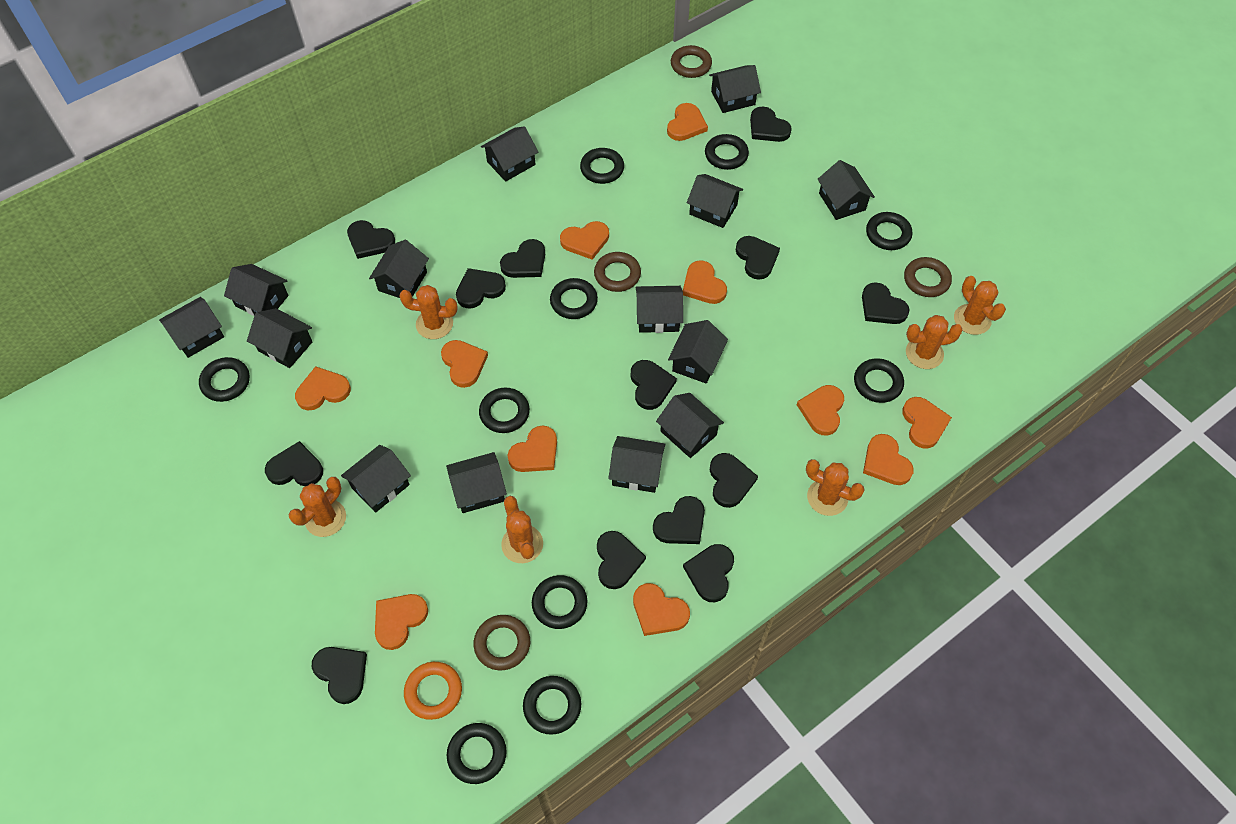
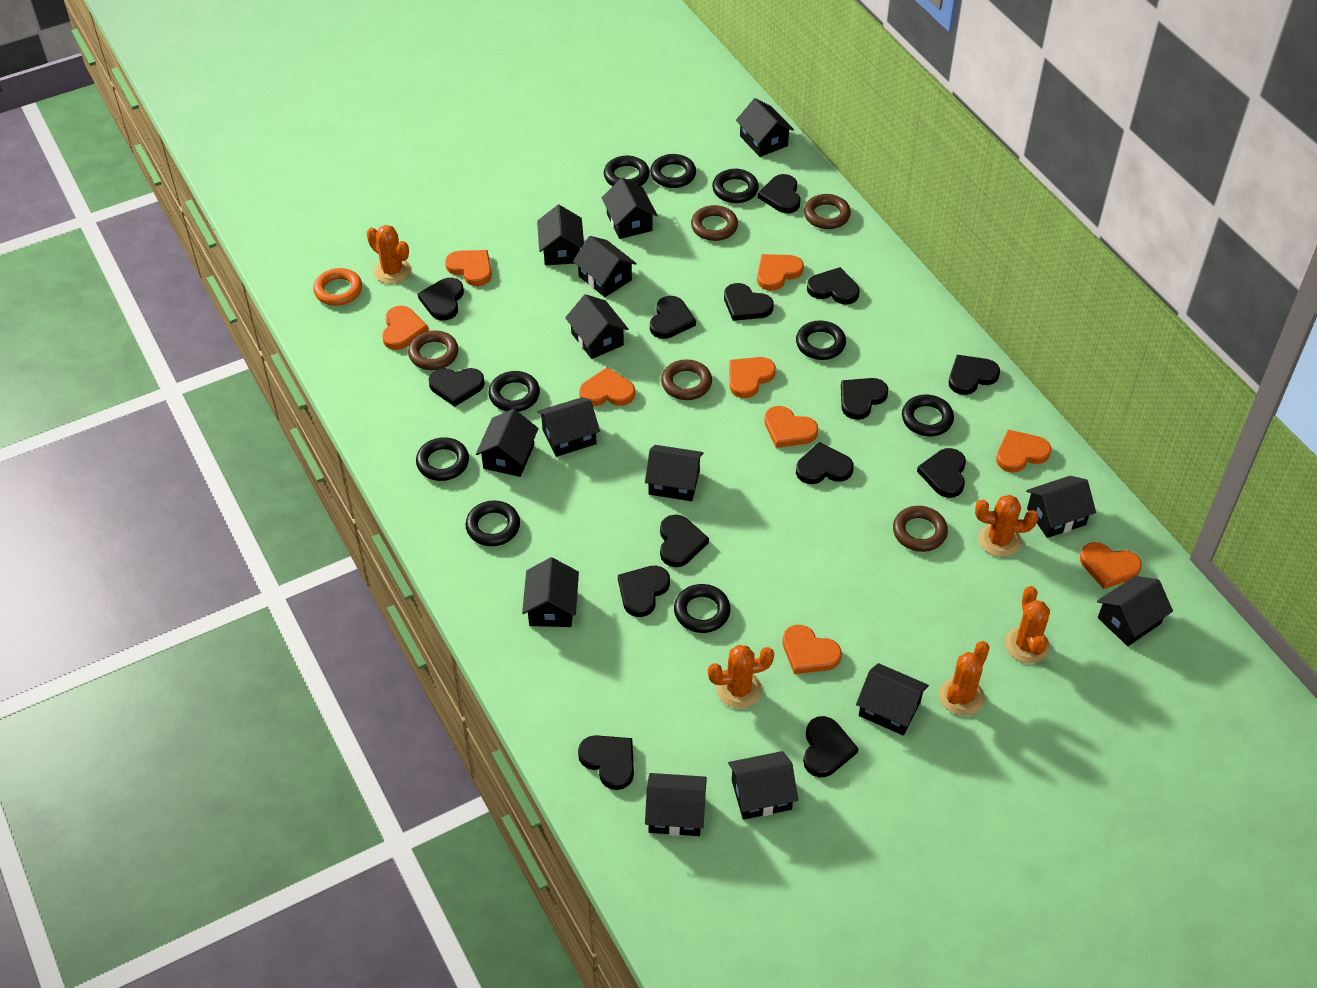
black heart: [265,441,323,486] [312,647,367,704] [347,220,395,259] [456,268,506,309] [500,239,545,278] [597,531,646,589] [631,360,677,410] [653,496,705,544] [683,544,734,602] [710,453,758,508] [736,236,780,280] [750,107,792,142] [862,282,910,324] = 13 -> [418,278,464,321] [428,368,485,407] [578,735,634,790] [618,566,670,617] [650,296,696,339] [660,515,709,567] [724,283,774,321] [758,174,801,213] [796,442,854,484] [803,716,859,778] [807,267,860,305] [841,378,888,420] [917,448,966,498] [949,355,1000,395] = 14
black ring: [199,357,250,402] [447,723,507,784] [479,388,530,433] [523,676,581,735] [532,575,588,629] [550,278,598,319] [580,148,624,184] [705,134,749,170] [854,358,904,403] [866,212,912,250] = 10 -> [416,437,469,481] [465,501,520,546] [488,371,540,412] [604,156,650,186] [650,154,696,188] [674,584,731,633] [712,169,759,203] [796,321,846,360] [902,395,954,436] = 9
brown ring: [474,615,530,670] [594,252,641,292] [671,45,712,78] [904,257,952,297] = 4 -> [408,330,459,370] [661,359,712,400] [691,205,738,241] [804,194,851,229] [893,506,948,552] = 5
orange cactus: [289,477,346,537] [399,285,458,339] [501,496,543,563] [806,459,865,516] [906,315,963,369] [954,276,1006,335] = 6 -> [367,225,411,284] [708,645,774,709] [939,641,990,716] [975,495,1038,557] [1005,586,1050,664] = 5
orange heart: [295,366,351,411] [375,594,428,650] [441,340,488,388] [507,425,557,472] [560,221,609,260] [633,583,690,636] [667,103,708,141] [683,260,727,304] [797,385,844,436] [863,434,914,485] [902,397,952,449] = 11 -> [382,306,429,350] [445,250,492,286] [579,367,635,406] [729,357,776,398] [757,254,804,291] [764,406,818,448] [783,625,842,674] [996,429,1051,473] [1080,542,1142,589] = 9

